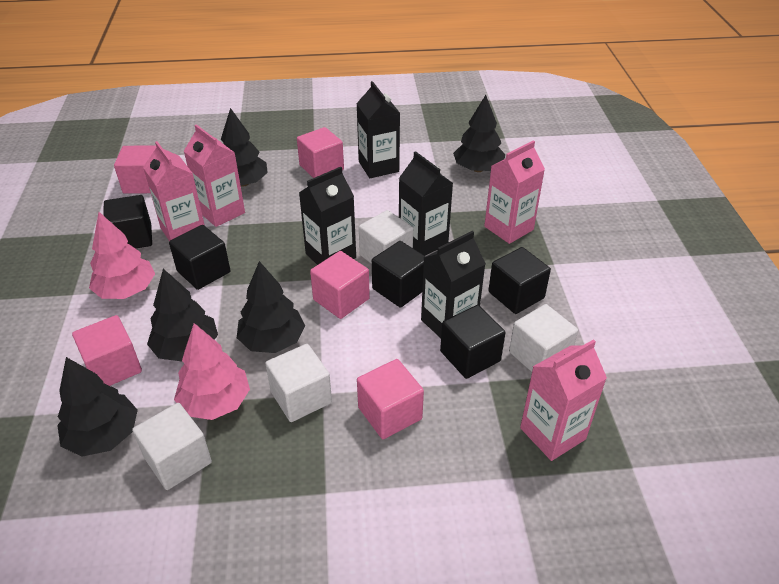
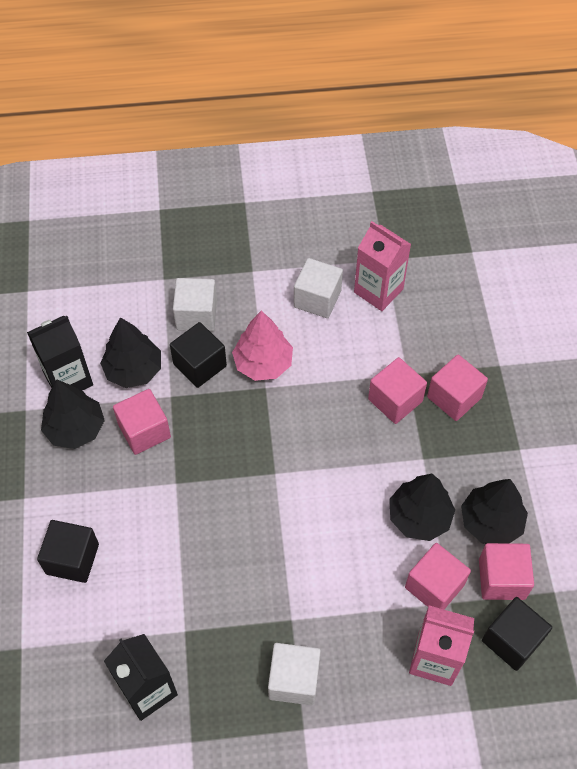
black carton: [299,167,356,265] [356,81,400,178] [399,151,453,256] [421,231,486,338] = 4 -> [27,316,93,391] [104,634,178,721] = 2
black cube: [103,195,152,249] [169,225,231,290] [372,241,426,308] [440,305,506,379] [488,247,551,314] = 5 -> [37,520,99,583] [170,322,227,388] [482,597,552,671] = 3
black tree: [57,357,138,457] [147,269,218,361] [221,108,268,187] [237,261,305,353] [453,95,505,172] = 5 -> [41,380,105,449] [100,317,161,388] [389,474,455,541] [461,479,528,544] = 4
pink carton: [143,141,205,241] [184,124,245,227] [484,140,545,244] [520,339,607,461] = 4 -> [354,221,411,311] [409,605,474,686] = 2
pink tree: [89,212,155,299] [174,323,250,420] = 2 -> [232,311,293,381] = 1
white cube: [132,403,212,490] [265,344,332,422] [359,210,413,264] [509,304,578,372] = 4 -> [173,278,217,331] [268,643,321,705] [294,258,343,318] = 3

